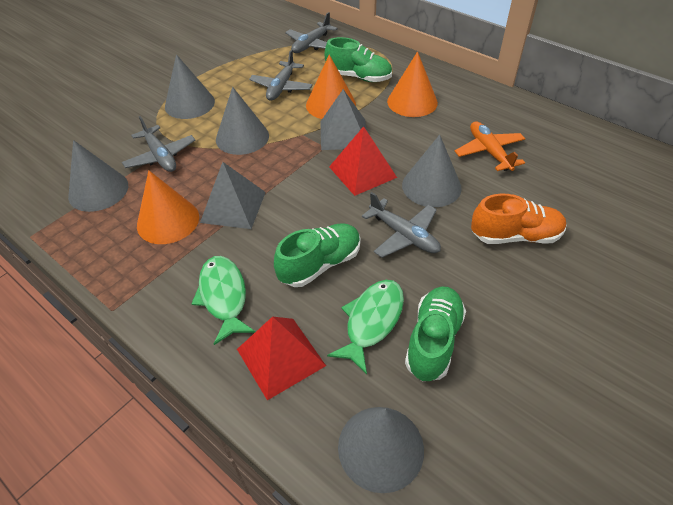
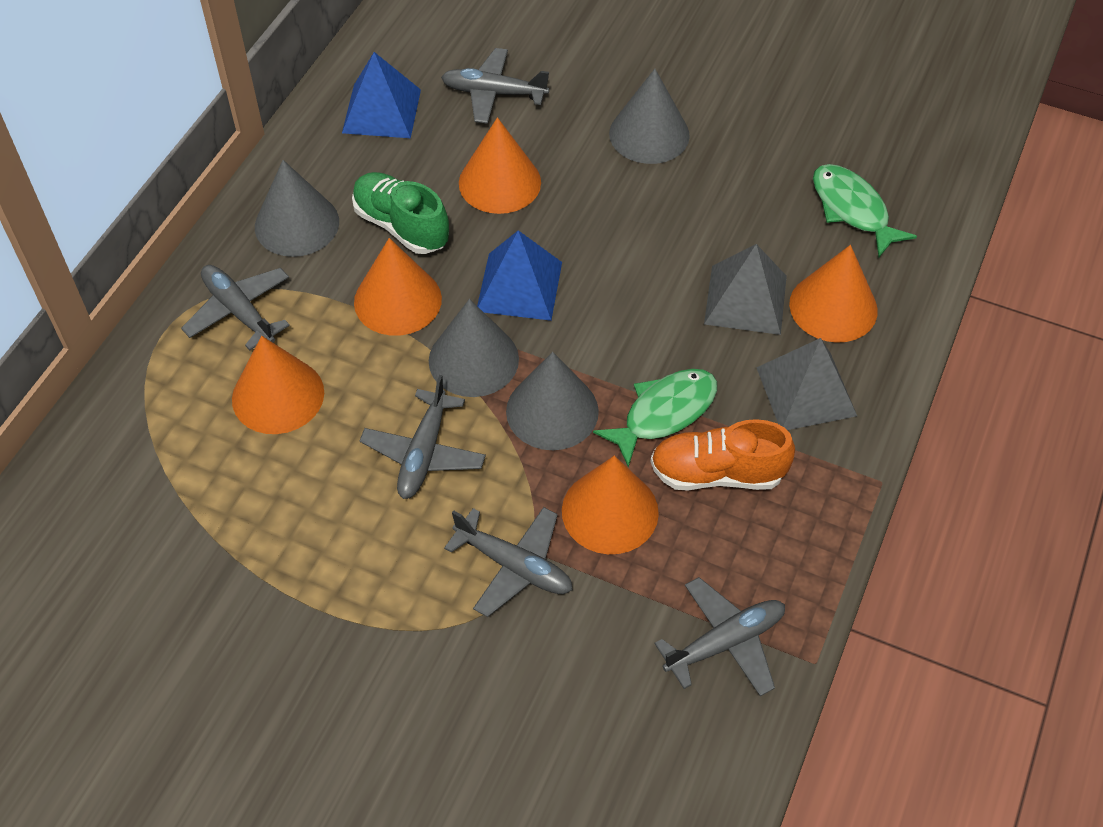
blue pyramid: none = 0 -> [342,52,421,138] [477,230,562,321] = 2
green shoe: [274,223,361,287] [325,37,392,82] [405,286,466,381] = 3 -> [352,172,449,254] = 1
grey cone: [68,140,128,212] [165,54,215,119] [216,87,269,155] [338,407,424,493] [402,135,462,207] = 5 -> [255,160,339,257] [429,299,519,397] [506,352,599,450] [609,69,690,164] = 4
grey plane: [122,116,196,172] [249,49,313,101] [285,12,338,53] [362,192,441,258] = 4 -> [181,265,290,350] [359,375,486,499] [441,48,549,124] [444,507,573,617] [654,577,785,696] = 5
orange cone: [137,170,199,244] [306,55,356,119] [387,52,438,117] = 3 -> [232,336,324,434] [354,238,442,336] [459,117,541,214] [562,456,659,554] [789,245,878,343] = 5
orange plane: [455,121,526,171] = 1 -> none = 0
red pyramid: [237,316,326,400] [329,126,397,196] = 2 -> none = 0

